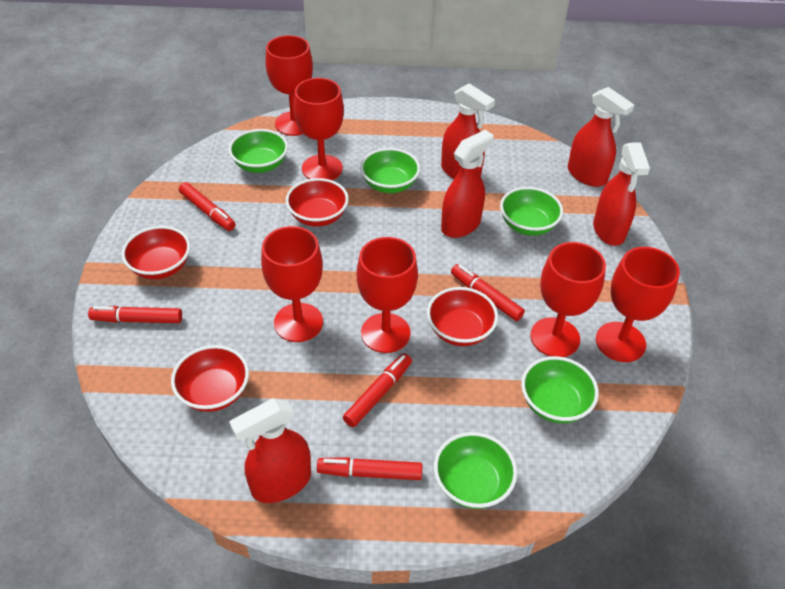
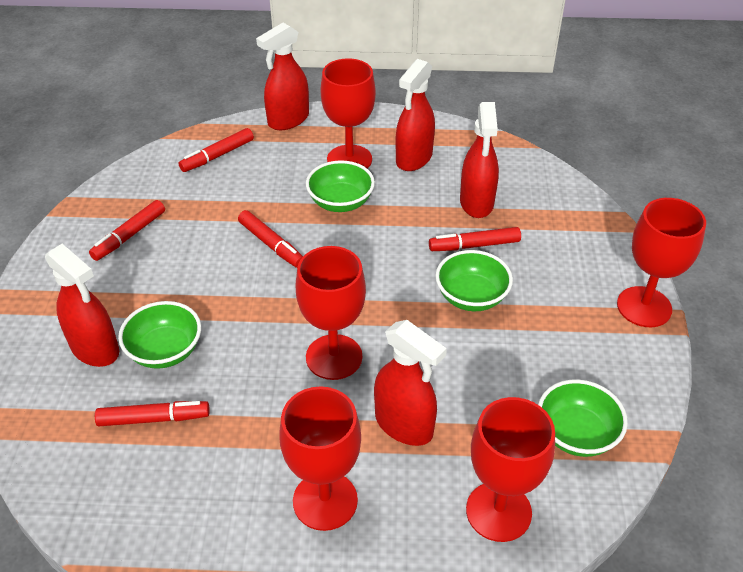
green bowl: [229,129,288,173] [360,148,420,193] [434,432,517,509] [500,187,563,236] [521,356,599,423] = 5 -> [118,301,201,369] [306,160,375,212] [435,250,513,311] [538,379,628,457] = 4
red bowl: [122,226,190,279] [171,345,249,412] [286,178,349,227] [427,287,498,346] = 4 -> none = 0
red goblet: [261,226,323,342] [265,35,313,136] [294,78,344,180] [357,237,418,353] [530,242,606,357] [596,247,680,362] = 6 -> [279,386,361,531] [295,246,366,380] [321,58,376,169] [466,397,555,542] [617,198,706,327] = 5

